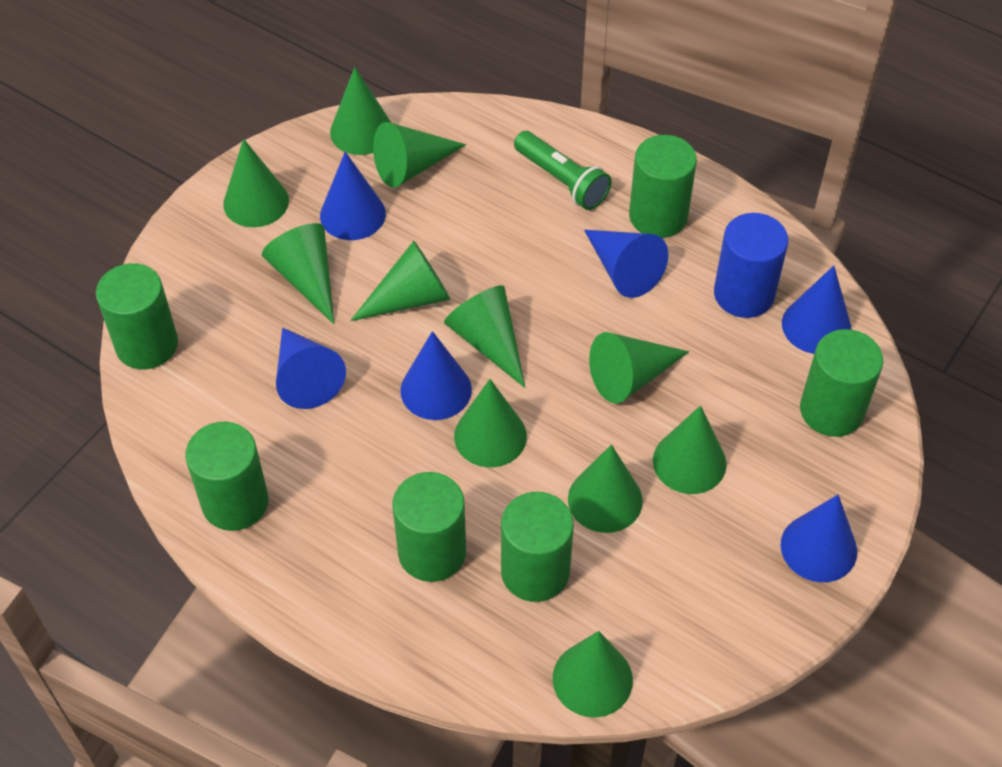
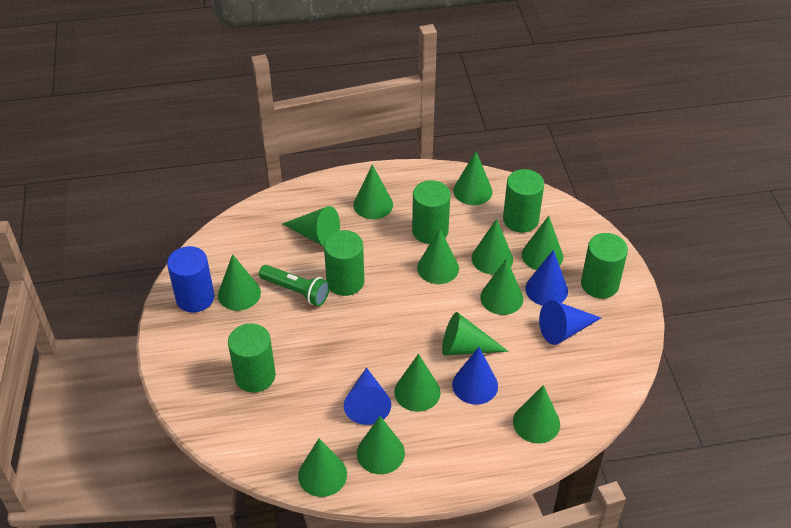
blue cone: [276,328,346,409] [320,152,386,240] [400,331,472,420] [584,230,668,298] [780,495,857,582] [782,266,851,354] = 6 -> [344,367,391,425] [452,347,498,405] [525,250,568,306] [539,300,601,345] = 4
green cone: [223,139,289,227] [262,223,334,324] [330,67,391,155] [350,241,450,321] [373,122,466,188] [444,285,525,388] [454,379,527,467] [553,631,633,717] [568,444,643,533] [589,332,689,404] [653,405,726,494] = 11 -> [218,254,261,311] [282,206,340,246] [298,438,347,497] [353,164,393,219] [357,416,405,474] [394,354,441,412] [417,229,459,284] [442,312,509,356] [453,151,492,205] [472,219,513,275] [480,258,523,315] [513,385,560,443] [522,216,563,270] = 13
green cylinder: [96,263,178,369] [185,422,269,531] [393,472,466,582] [501,492,574,602] [629,135,697,238] [800,329,883,437] = 6 -> [228,323,276,392] [324,230,364,296] [412,180,450,244] [503,169,544,232] [581,233,628,299] = 5

